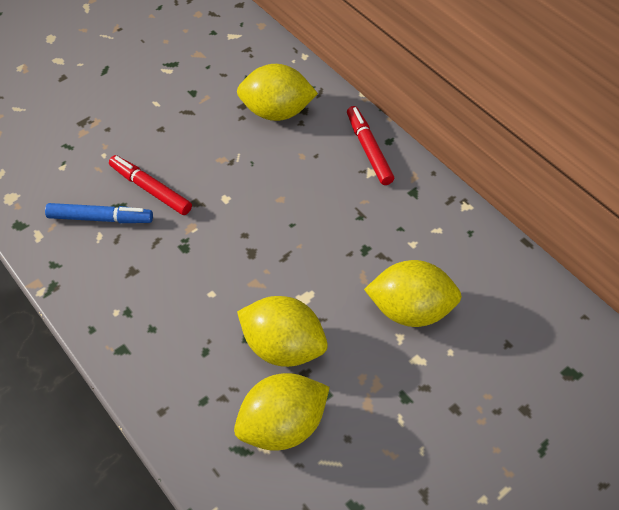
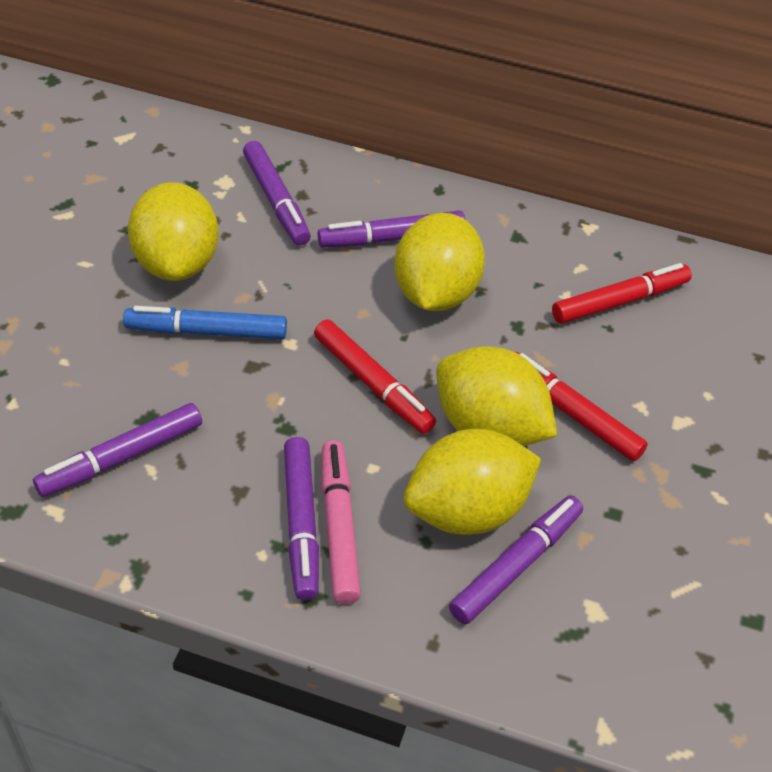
pink marker: none = 0 -> [322,440,361,604] = 1
purple marker: none = 0 -> [33,403,202,497] [243,141,311,246] [284,437,319,600] [318,210,465,247] [449,496,583,624] = 5
red marker: [109,155,192,215] [347,106,394,185] = 2 -> [314,319,436,434] [515,352,648,462] [552,263,692,324] = 3

